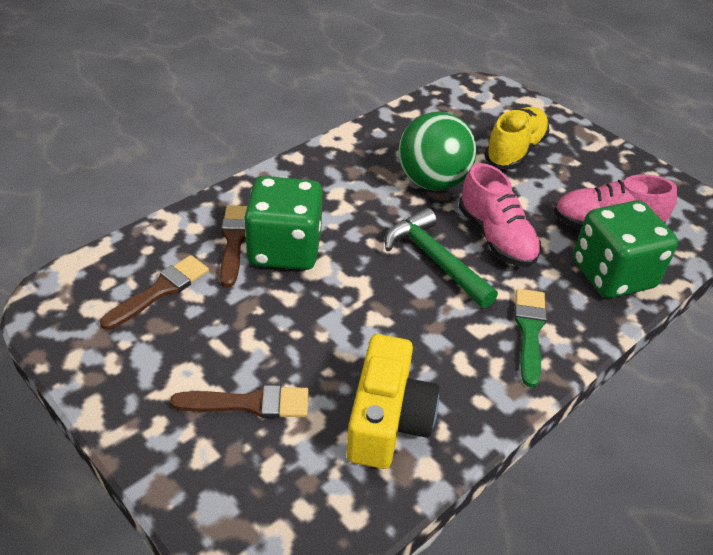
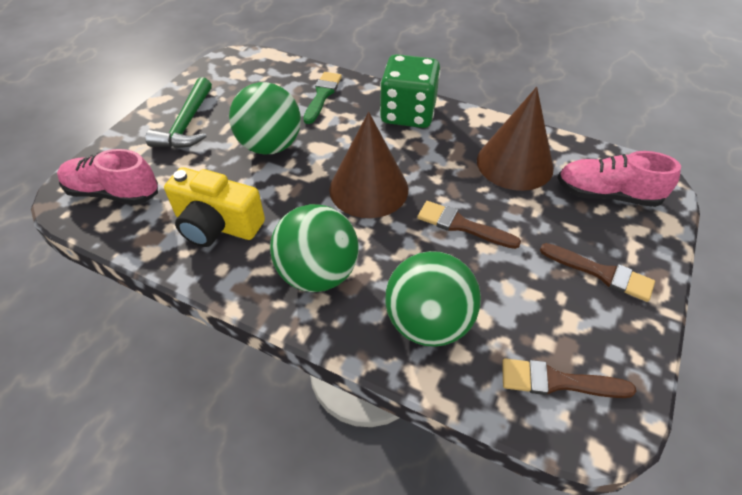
brown cone: none = 0 -> [329,112,408,218] [477,87,554,191] = 2
green ball: [398,112,477,191] = 1 -> [229,82,301,155] [270,204,359,292] [385,251,481,347] = 3
green dice: [244,176,322,270] [573,200,678,298] = 2 -> [380,54,440,128] = 1
yellow shoe: [485,107,550,169] = 1 -> none = 0

